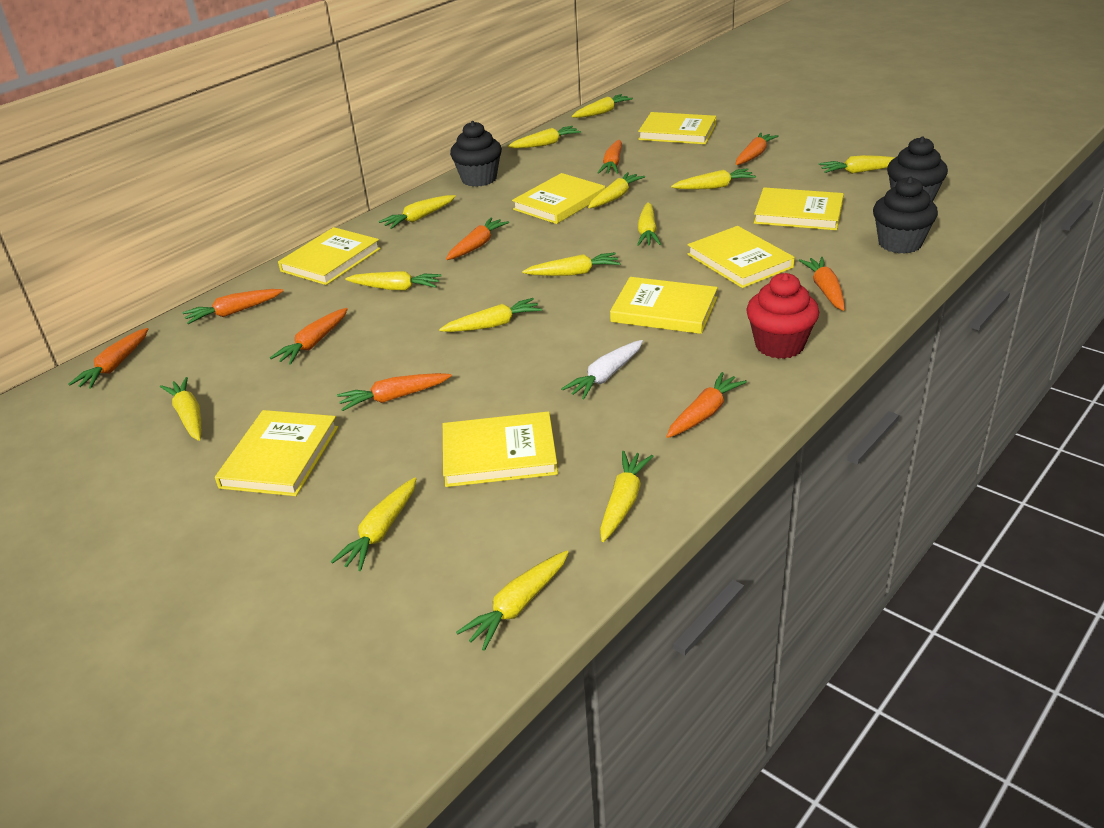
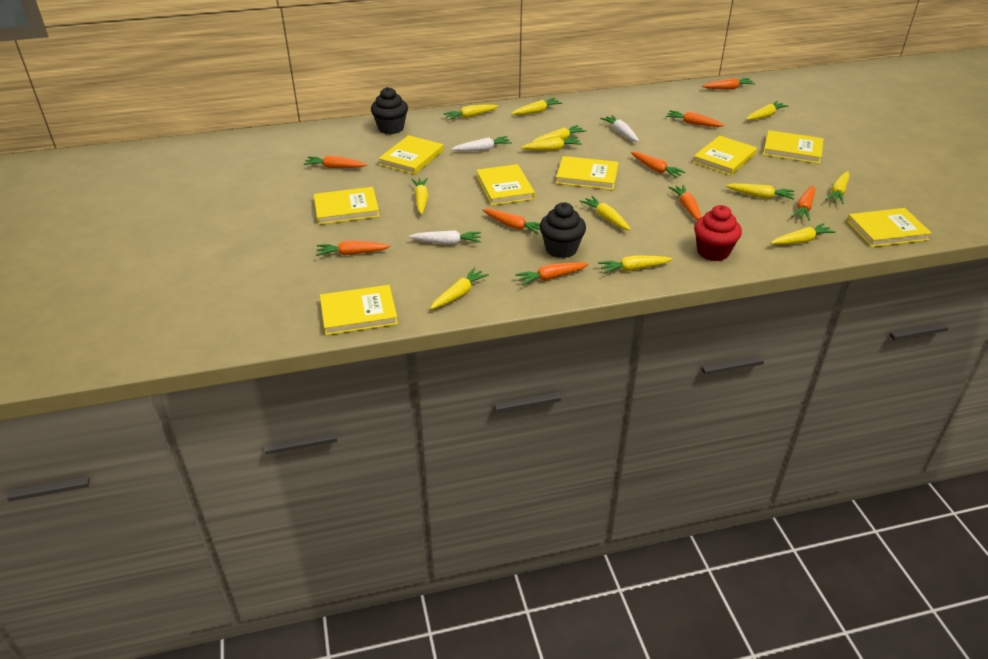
black cupcake: [450,121,502,187] [873,176,938,254] [887,136,948,202] = 3 -> [371,87,408,134] [540,202,586,258] = 2
white carrot: [561,340,643,399] = 1 -> [409,230,481,244] [451,136,512,151] [600,115,639,142] = 3
yellow carrot: [160,377,201,441] [331,477,416,571] [345,271,442,290] [379,195,456,229] [439,298,542,332] [456,551,569,651] [508,126,581,148] [522,252,621,276] [572,94,633,118] [588,172,645,208] [600,451,653,542] [637,202,661,246] [671,168,756,190] [819,155,896,174] = 14 -> [411,178,428,214] [430,268,489,309] [443,105,499,120] [511,98,562,115] [521,137,582,151] [532,125,586,143] [580,196,631,230] [598,256,673,274] [726,184,795,200] [746,101,788,120] [771,223,836,245] [826,171,850,204] = 12

